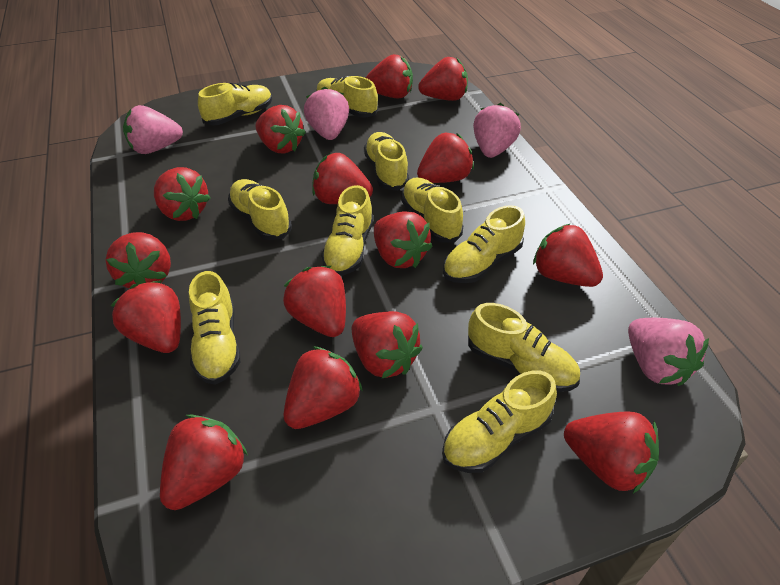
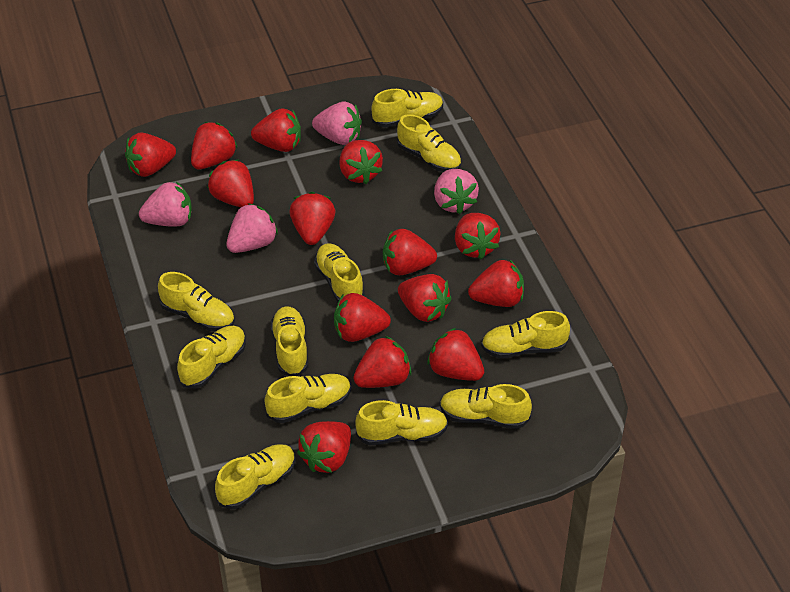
red strawberry: [105,232,171,289] [110,280,181,353] [154,167,211,221] [160,414,248,510] [256,105,306,154] [283,266,346,337] [283,346,363,429] [312,153,373,204] [351,311,423,378] [365,54,413,98] [374,211,433,268] [417,133,474,183] [418,57,468,101] [533,224,603,287] [564,411,659,494] = 15 -> [125,132,176,177] [191,122,237,169] [208,160,254,207] [251,108,301,152] [290,192,335,245] [297,421,351,473] [334,293,391,342] [339,140,383,184] [353,336,411,388] [383,229,437,275] [398,274,452,322] [427,328,484,381] [455,213,501,259] [468,259,524,307] = 14
yellow shoe: [189,271,240,385] [198,83,272,125] [228,179,292,240] [316,76,378,118] [321,185,374,276] [364,132,409,191] [401,177,463,242] [442,370,557,473] [443,205,525,283] [468,303,580,392] = 10 -> [158,272,235,331] [177,326,246,389] [215,444,296,509] [265,374,351,423] [270,306,308,376] [314,243,365,302] [355,400,448,445] [371,89,443,128] [397,114,461,172] [440,384,532,429] [481,311,570,359] = 11

